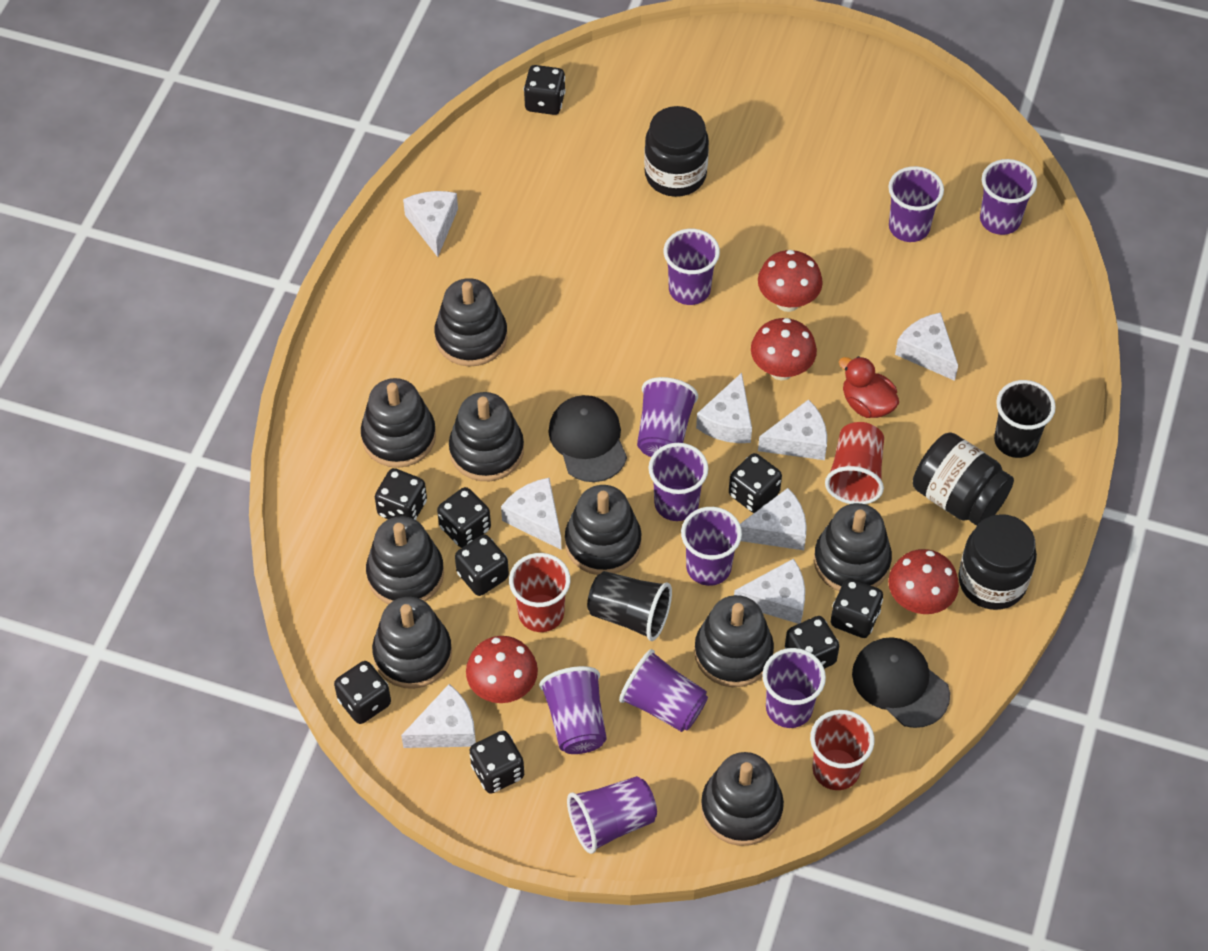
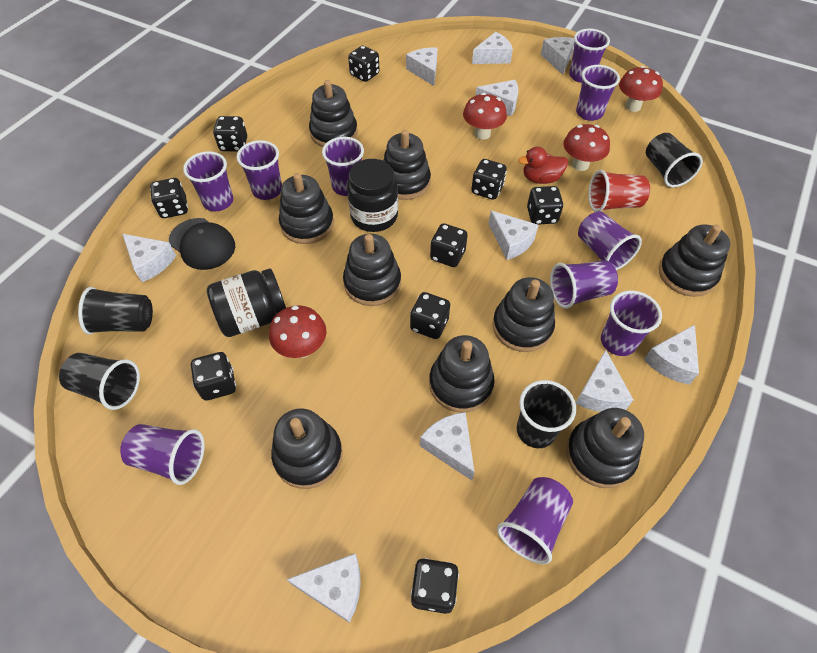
black cap: [549,395,627,482] [852,637,950,728] = 2 -> [169,218,235,270] = 1
black cup: [587,571,672,641] [994,380,1056,458] = 2 -> [59,353,140,410] [78,287,153,335] [517,380,576,448] [646,133,703,187] = 4
black jar: [644,106,709,197] [913,432,1014,526] [958,514,1037,610] = 3 -> [207,268,286,337] [347,159,398,232] = 2
red cup: [509,553,571,632] [810,710,874,790] [825,422,884,504] = 3 -> [588,170,650,212] = 1
white cheese: [401,684,476,748] [403,191,458,257] [501,478,562,550] [696,373,752,443] [734,559,805,624] [740,488,807,550] [758,399,827,460] [895,312,958,381] = 8 -> [122,234,176,282] [286,553,361,623] [406,47,438,86] [420,412,475,480] [472,32,513,64] [475,80,518,116] [489,211,538,260] [541,37,575,75] [576,350,633,412] [644,325,699,385] = 10

